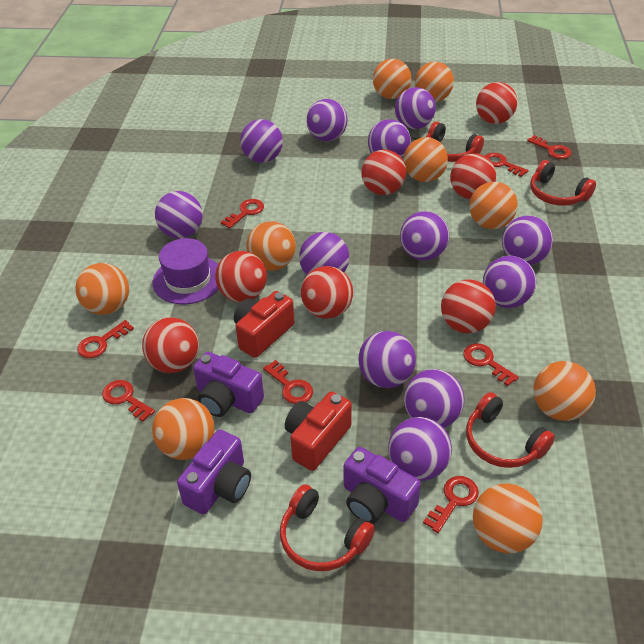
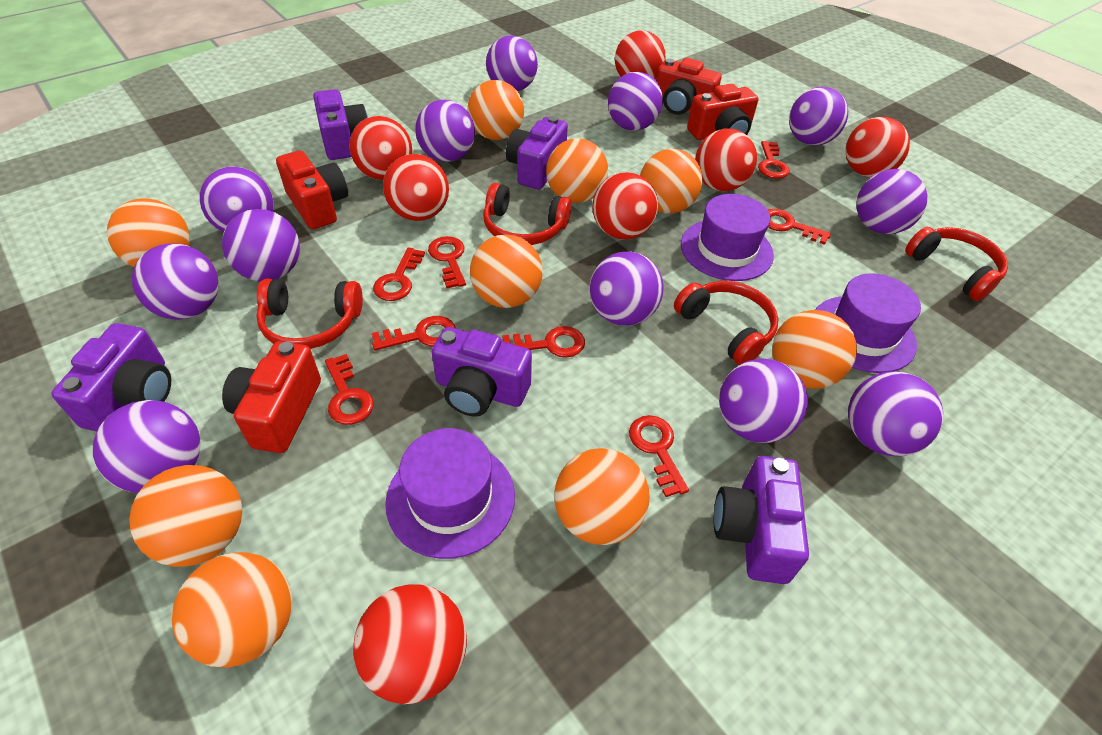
purple camera: [177,430,251,515] [193,352,264,417] [344,447,421,524] = 3 -> [51,323,171,431] [313,89,368,160] [432,327,532,417] [506,116,568,189] [714,456,809,584] = 5
purple hat: [152,238,219,304] = 1 -> [385,428,515,559] [681,194,774,281] [815,273,921,373] = 3
red camera: [234,291,295,358] [285,391,352,471] = 2 -> [222,341,321,453] [276,150,348,230] [656,58,721,115] [687,84,758,140] = 4

